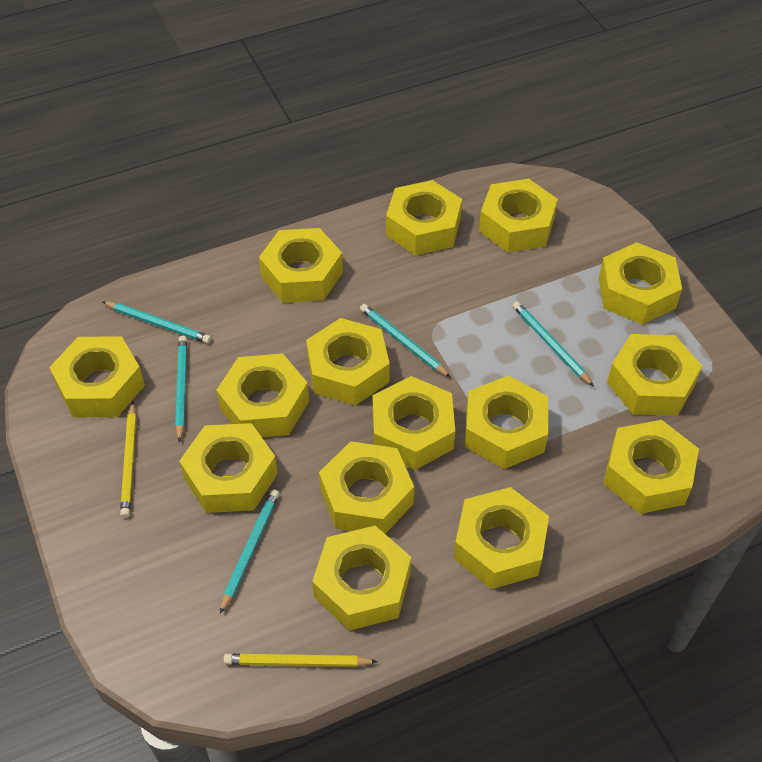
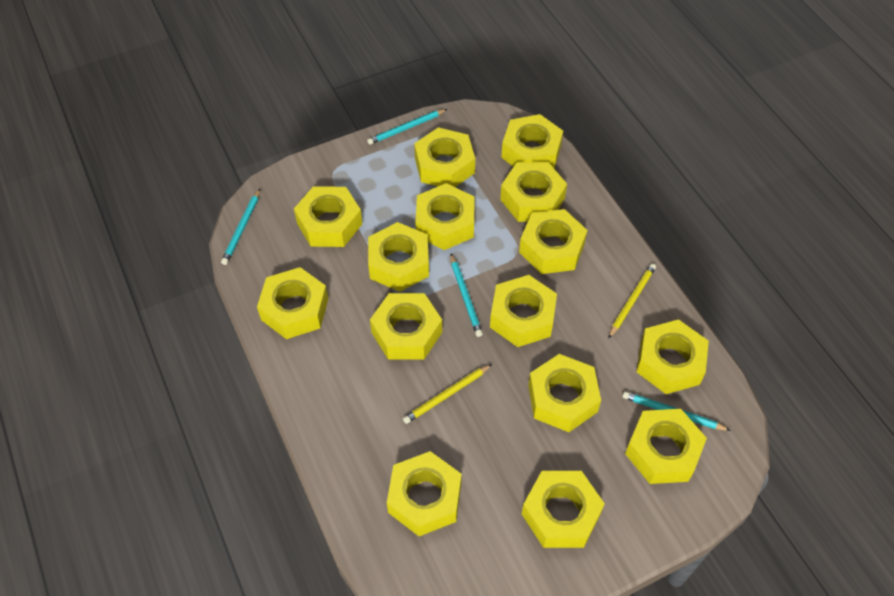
turquoise pencil: [102,301,211,343] [175,336,187,442] [220,489,279,614] [360,304,451,377] [512,301,594,387] = 5 -> [221,189,260,265] [367,109,447,145] [451,254,483,337] [622,391,731,431] = 4

